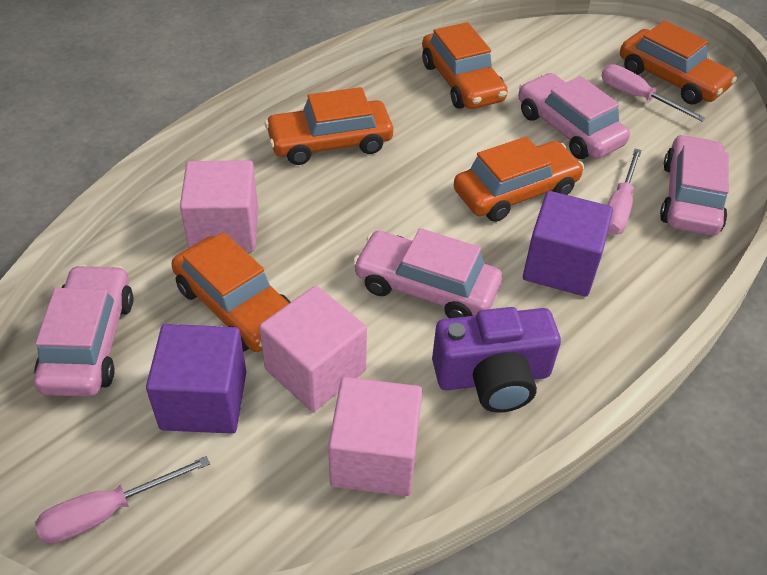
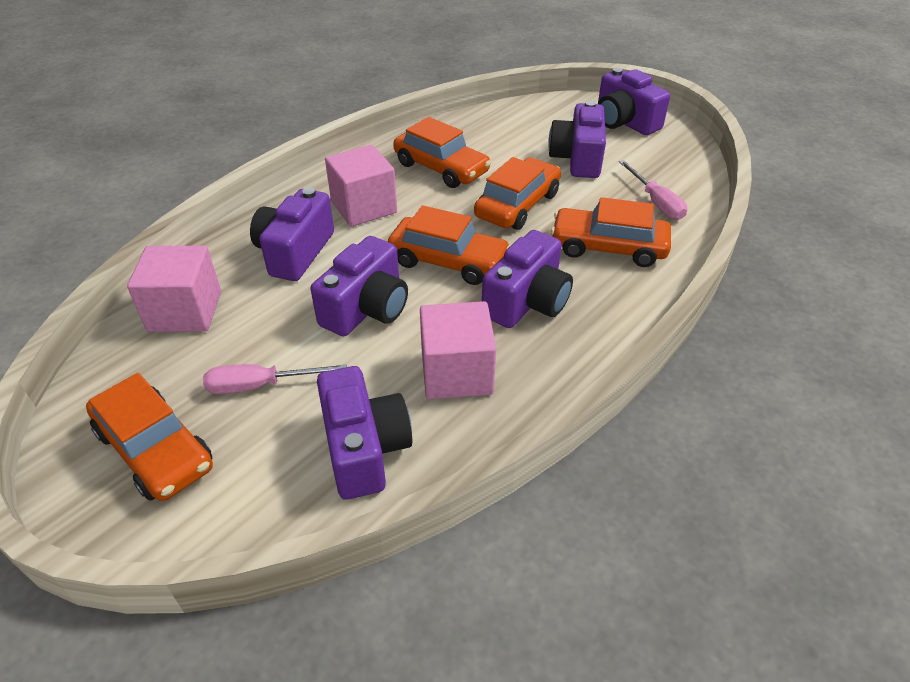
pink car: [34,264,133,397] [353,228,502,318] [518,73,630,159] [660,134,729,236] = 4 -> none = 0
pink screwdriver: [35,456,210,544] [601,64,706,122] [608,149,642,235] = 3 -> [203,364,347,394] [619,160,687,220] = 2
purple camera: [432,307,561,413] = 1 -> [250,187,334,281] [311,236,408,336] [317,366,412,500] [482,230,573,328] [548,101,606,178] [598,68,670,135] = 6
purple cube: [146,324,246,434] [523,191,613,297] = 2 -> none = 0

